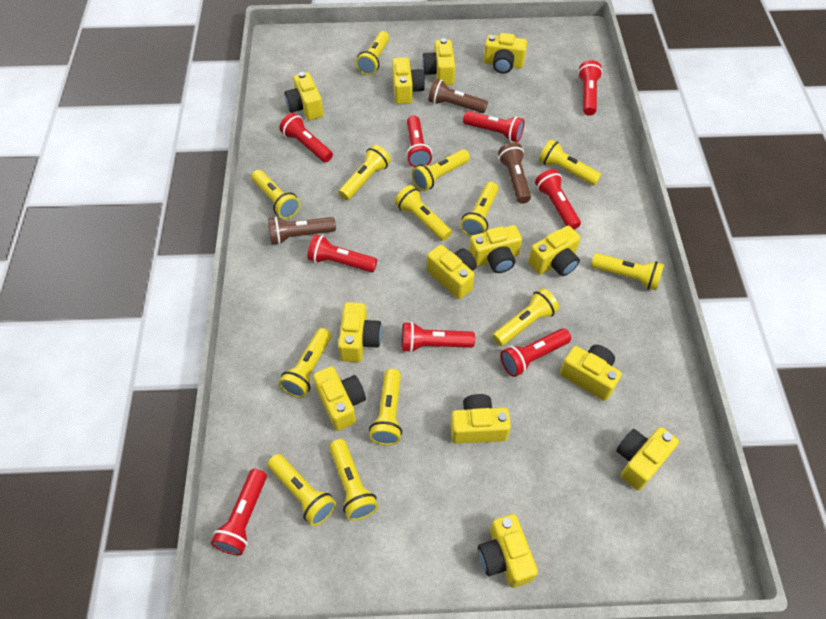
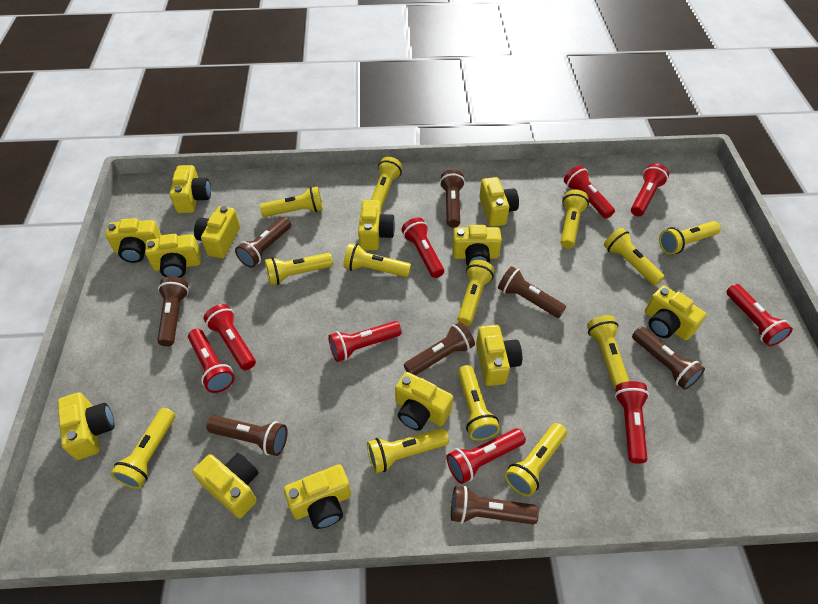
brown flashlight: [268,217,336,245] [428,79,488,113] [498,142,531,204] = 3 -> [157,277,189,346] [206,415,288,456] [235,217,291,268] [404,322,475,375] [440,170,465,228] [451,486,539,525] [498,266,566,318] [632,327,705,390] = 8

